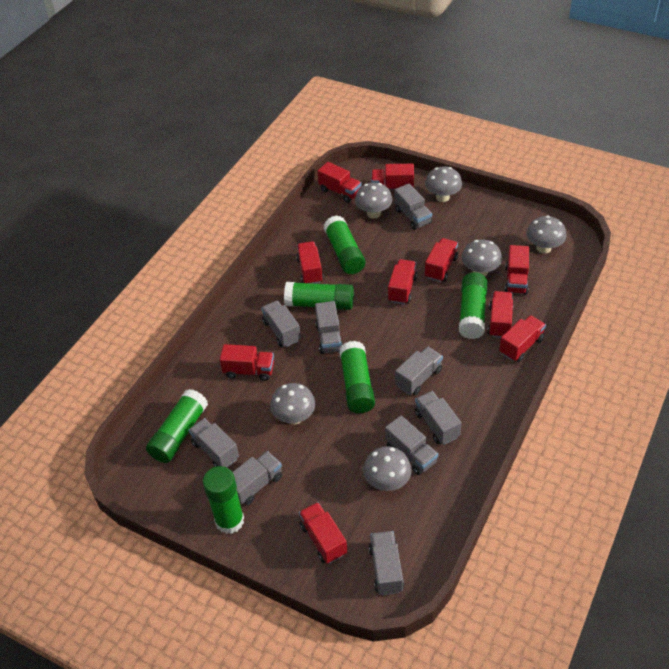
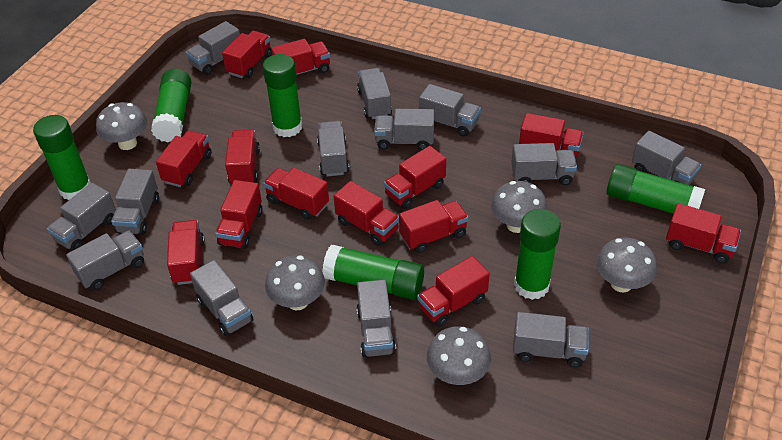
grey mushroom: [270,383,315,424] [355,183,393,218] [363,446,412,491] [425,167,462,202] [462,239,502,276] [526,216,566,254] = 6 -> [96,102,147,150] [265,255,325,310] [427,326,491,385] [491,181,547,233] [596,238,657,292] = 5
grey truck: [188,418,239,468] [233,451,282,505] [261,300,301,347] [315,301,343,354] [369,531,404,595] [385,415,438,475] [394,183,432,230] [395,346,443,395] [415,391,461,445] = 9 -> [47,183,116,251] [66,230,144,290] [111,169,159,235] [186,21,240,75] [190,260,254,336] [317,121,349,176] [357,68,392,119] [357,280,396,357] [374,109,434,150] [419,84,481,137] [511,143,577,185] [513,312,589,367] [632,131,701,185] = 13
red truck: [220,344,274,381] [296,241,324,284] [299,502,347,564] [318,162,362,203] [371,164,414,189] [387,259,418,304] [425,238,458,282] [487,291,513,338] [499,315,546,362] [505,245,529,294] = 10 -> [156,131,211,187] [167,220,205,285] [215,180,262,249] [222,31,272,78] [225,130,260,184] [263,168,329,220] [271,39,330,75] [334,181,399,246] [384,146,446,209] [399,200,468,253] [417,256,490,327] [519,113,584,158] [666,203,741,264] = 13

